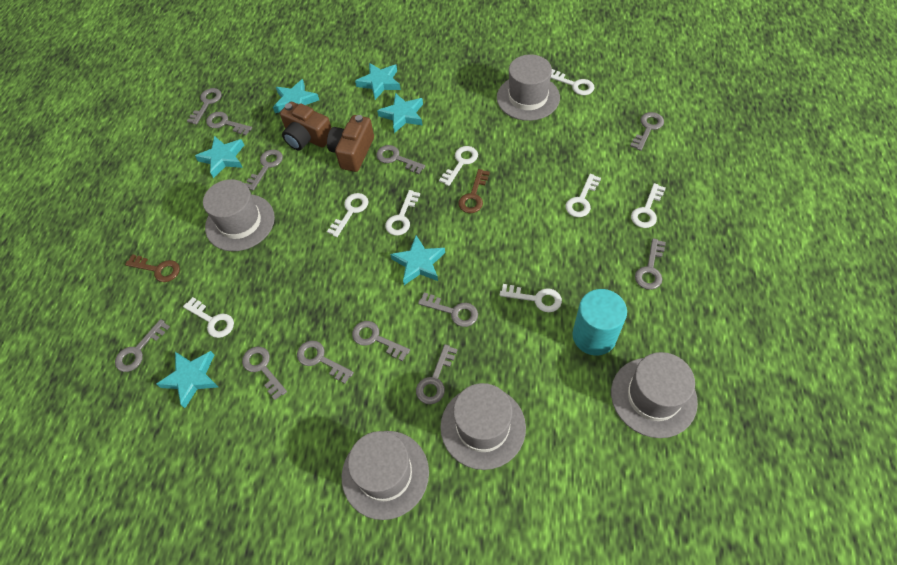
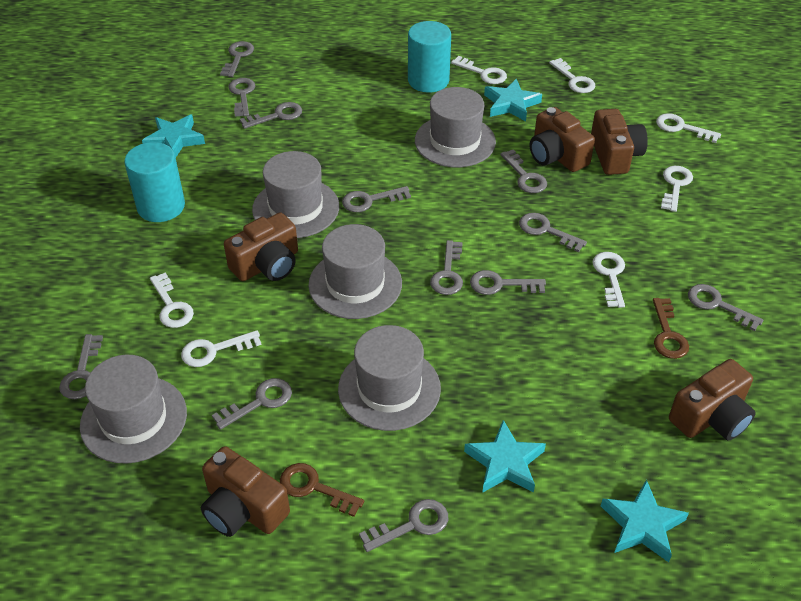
brown camera: [280,102,331,150] [327,115,374,172] = 2 -> [201,446,290,537] [224,212,298,281] [530,107,595,172] [591,109,648,175] [669,359,756,440] = 5
turquoise cylinder: [572,289,627,355] = 1 -> [124,142,185,222] [408,21,451,93] = 2
turquoise star: [156,351,218,408] [195,136,244,178] [273,79,319,113] [355,63,401,100] [377,93,423,133] [390,235,445,285] = 6 -> [142,115,205,158] [464,420,546,493] [484,79,542,121] [601,480,689,562] = 4
white key: [183,297,234,338] [327,193,368,237] [385,190,420,236] [439,146,478,186] [500,284,562,312] [551,69,594,95] [566,174,601,217] [631,183,666,228] = 8 -> [150,272,194,328] [181,330,262,367] [451,56,507,84] [549,58,595,93] [592,252,625,308] [656,113,721,143] [661,166,693,212] = 7

